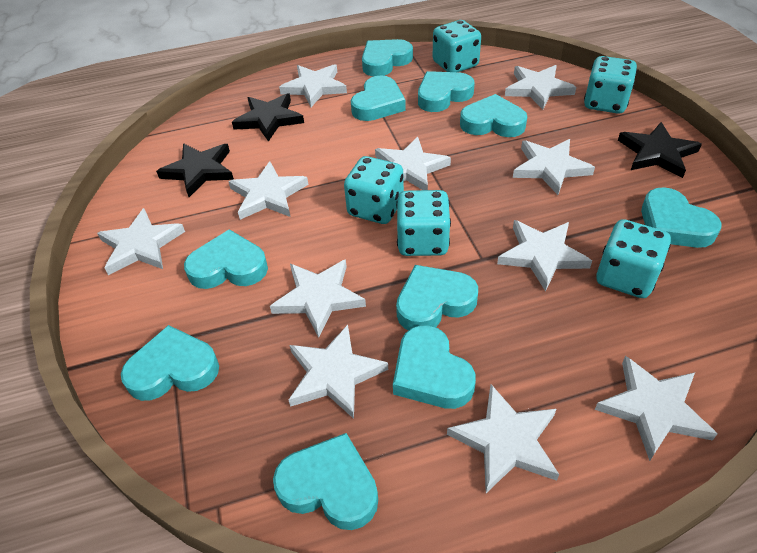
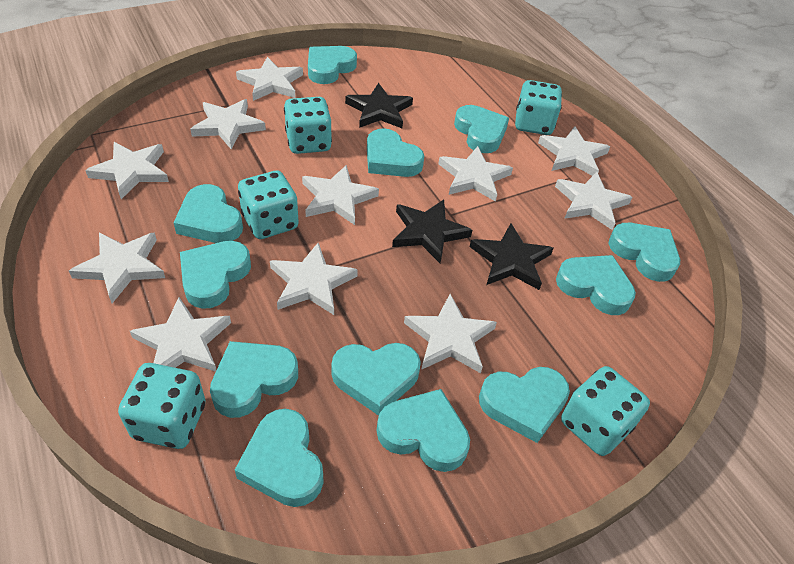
turquoise heart: [121,325,219,401] [184,229,268,289] [273,433,378,530] [351,75,406,121] [362,39,413,77] [393,325,476,409] [396,265,478,330] [418,71,475,112] [460,94,527,137] [641,187,722,248] = 10 -> [174,184,243,243] [180,241,251,309] [210,341,298,418] [235,409,323,507] [308,46,357,84] [331,343,421,416] [367,128,424,177] [377,389,470,472] [454,105,509,153] [479,367,570,443] [556,255,636,315] [608,223,680,282] = 12

